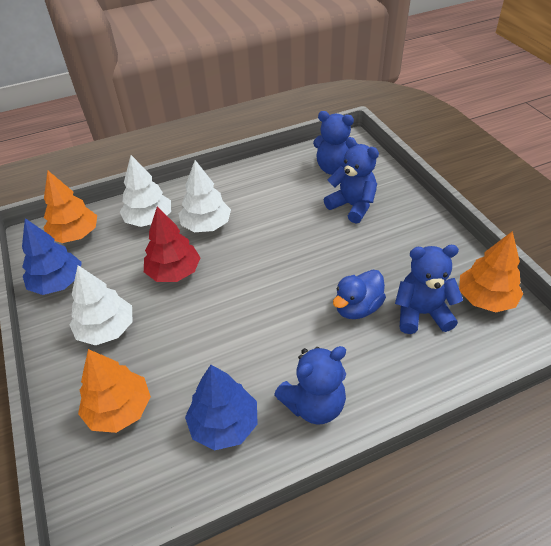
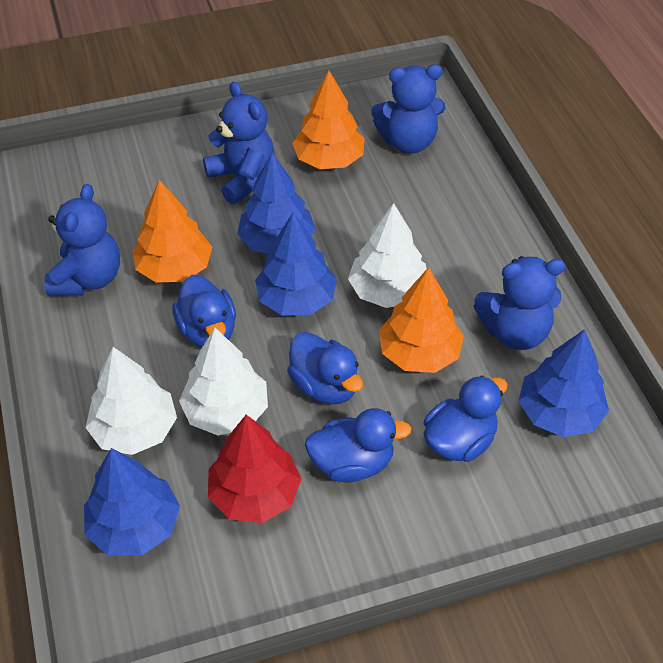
blue duck: [333,270,386,319] = 1 -> [172,275,236,347] [287,332,363,404] [305,408,412,482] [424,375,507,462] = 4
blue tree: [22,218,82,295] [185,365,258,450] = 2 -> [84,448,180,556] [237,153,316,254] [255,212,337,315] [518,329,609,437] = 4

